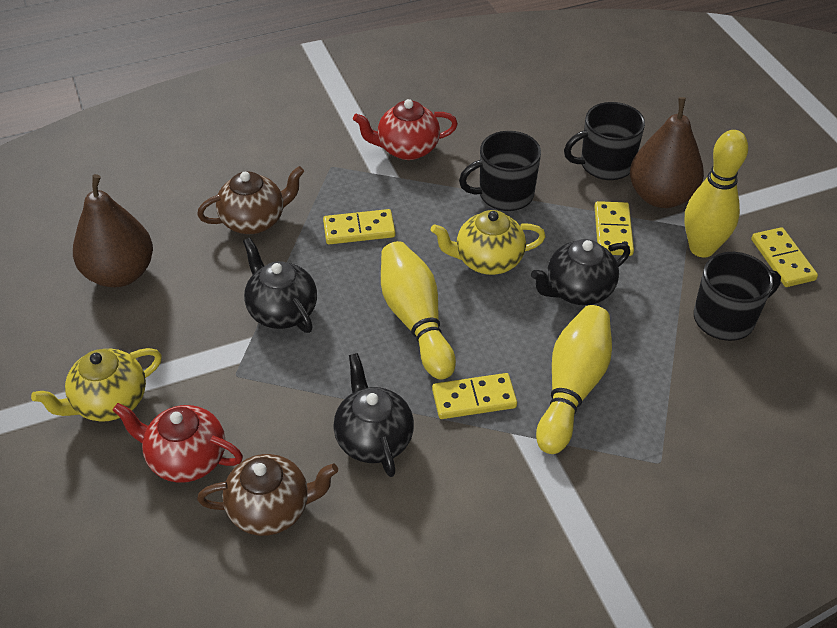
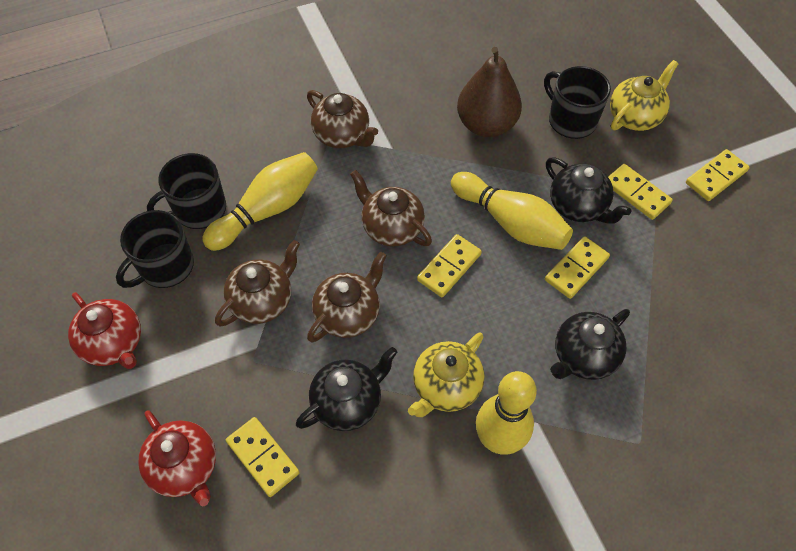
brown pear: [73,174,153,287] [630,97,704,208] = 2 -> [457,47,522,137] = 1
brown teapot: [197,166,304,234] [197,454,338,536] = 2 -> [215,240,300,326] [307,90,378,148] [307,251,387,342] [350,170,432,247] = 4
yellow domino: [323,209,395,244] [432,373,517,419] [595,201,634,256] [751,227,818,287] = 4 -> [226,417,300,497] [417,234,482,297] [545,236,610,299] [608,164,673,220] [686,149,750,201] = 5

